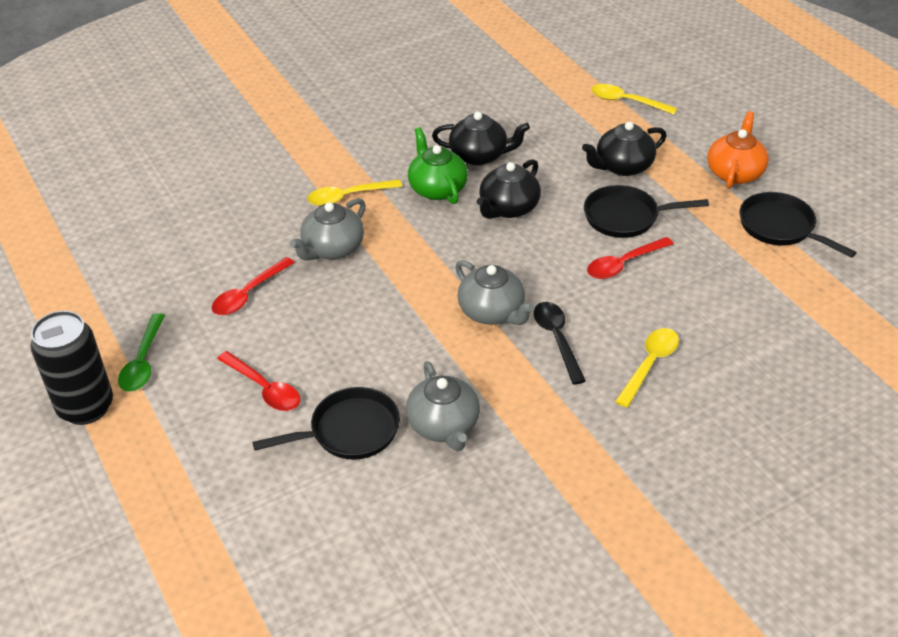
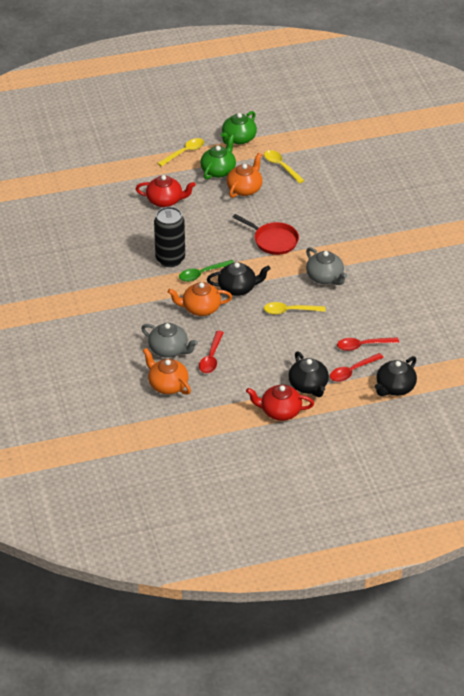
black pan: [252,387,400,460] [584,185,709,238] [739,192,857,258] = 3 -> none = 0
black spoon: [534,302,586,385] = 1 -> none = 0
green teapot: [408,127,468,204] = 1 -> [200,135,236,180] [221,111,257,145] = 2
grey teapot: [290,198,366,261] [406,361,480,451] [455,260,535,325] = 3 -> [141,323,198,358] [306,247,347,285] = 2
orange teapot: [707,111,769,189] = 1 -> [143,348,191,395] [168,282,232,316] [227,153,263,198] = 3
red pan: none = 0 -> [233,214,299,255] = 1
red teapot: none = 0 -> [136,175,196,207] [246,385,314,421] = 2

